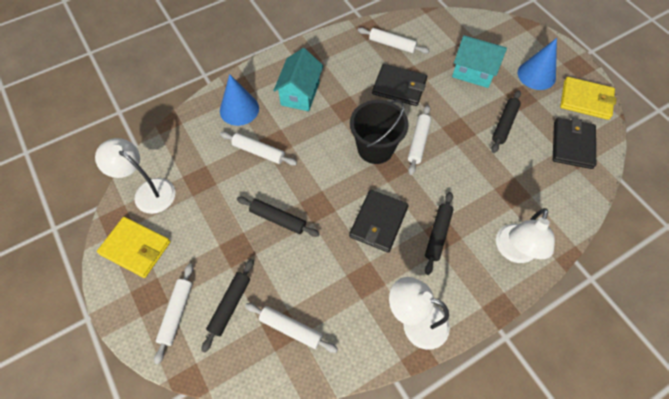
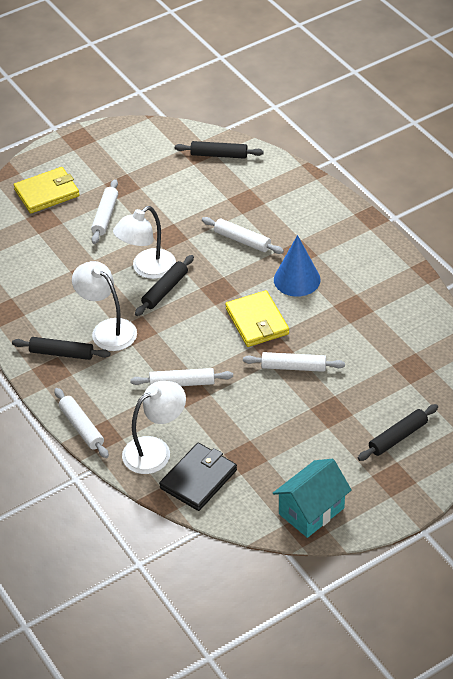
black bucket: [350,100,409,164] = 1 -> none = 0
black wallet: [349,190,409,253] [372,64,427,106] [553,118,596,169] = 3 -> [159,443,237,511] = 1
blue cone: [220,74,259,126] [518,38,557,90] = 2 -> [274,235,321,297] = 1
turquoise house: [273,48,323,111] [452,35,507,88] = 2 -> [273,459,352,538] = 1

